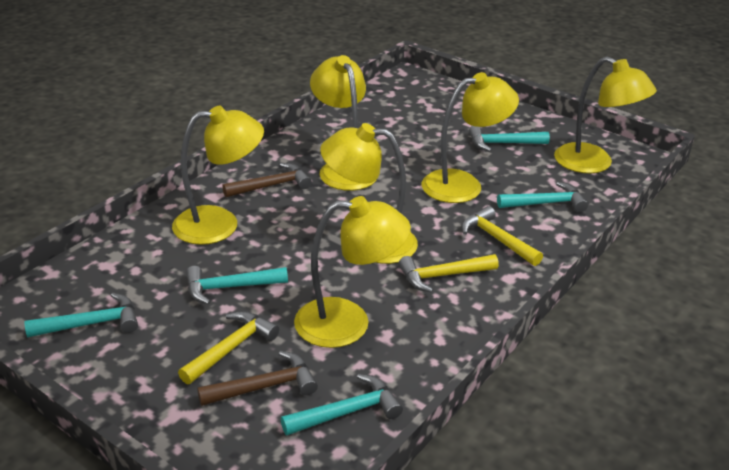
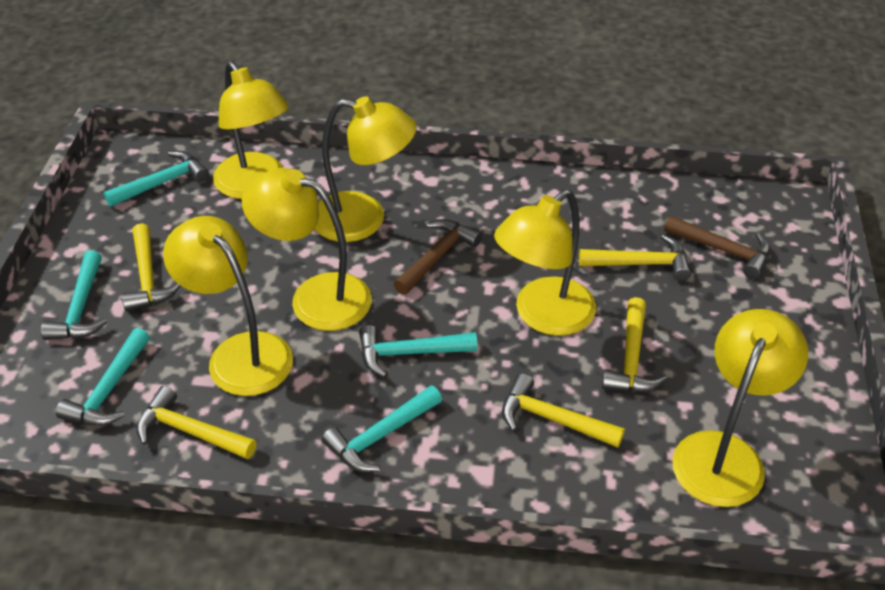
yellow hammer: [178,311,279,384] [399,254,499,293] [462,206,543,266] = 3 -> [122,223,181,311] [136,386,256,459] [502,373,625,448] [579,234,691,281] [602,297,667,392] = 5

